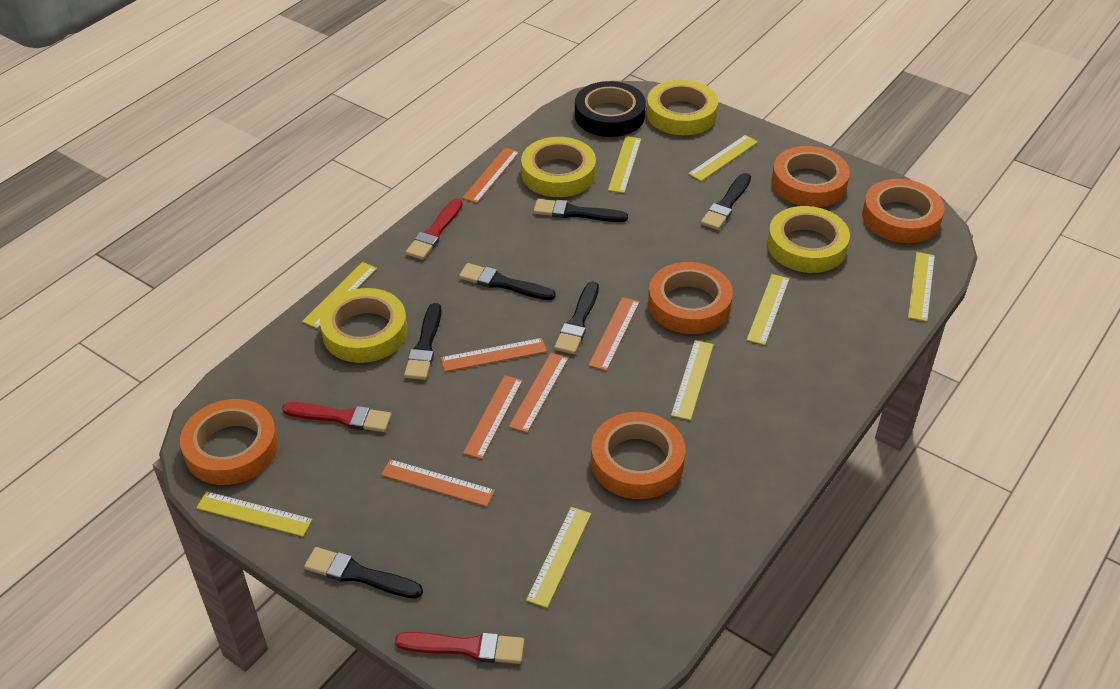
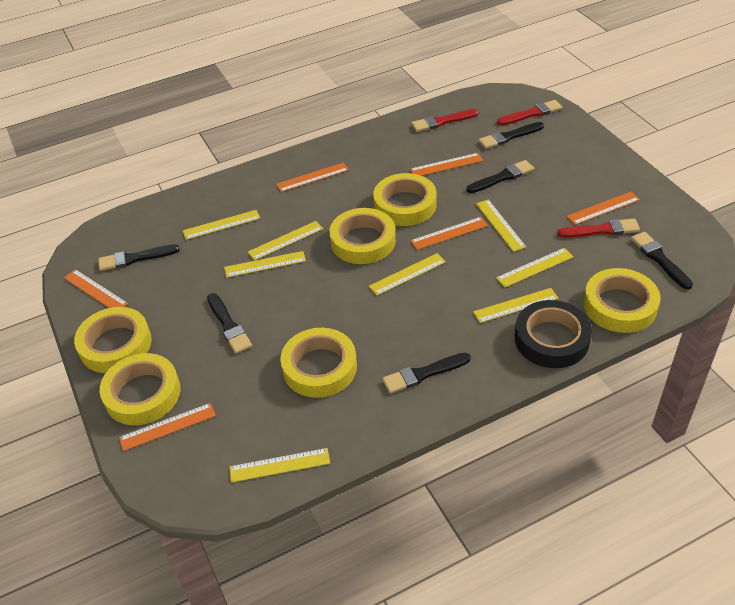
orange tape: [180,399,278,485] [591,412,686,499] [648,262,733,334] [771,146,850,207] [862,179,944,243] = 5 -> none = 0
yellow tape: [320,288,407,363] [521,137,596,197] [647,80,718,135] [767,206,850,273] = 4 -> [74,307,152,373] [100,353,181,425] [280,328,357,398] [329,208,396,264] [373,173,437,226] [583,268,661,333] = 6

